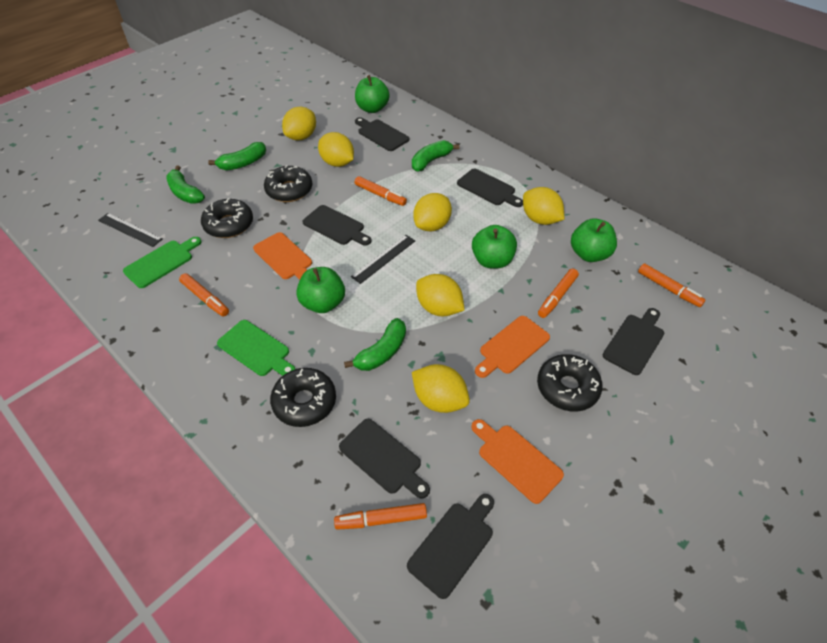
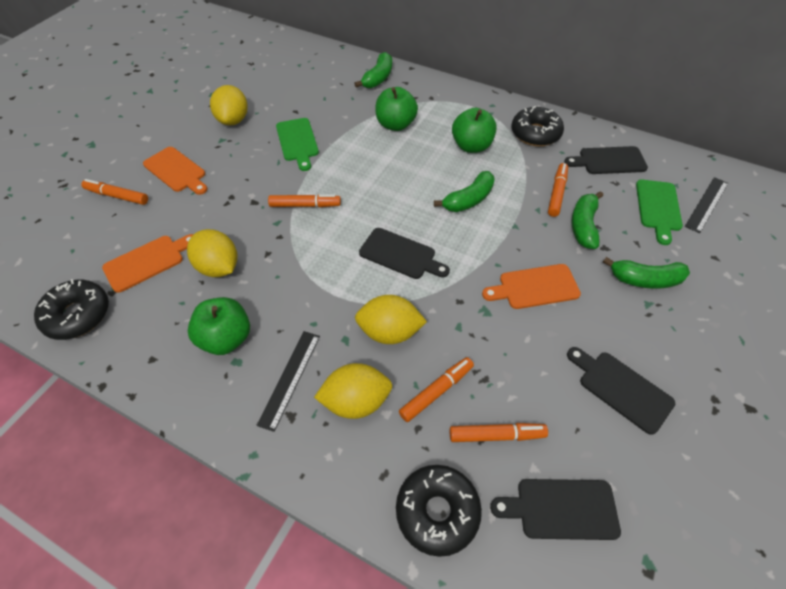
black cutting board: [302,205,372,246] [339,419,430,499] [355,117,409,151] [407,494,494,599] [457,169,523,207] [603,308,664,375] = 6 -> [359,228,450,279] [490,479,621,540] [564,146,648,174] [567,347,675,435] = 4
black donut: [201,198,253,238] [264,165,312,202] [270,368,336,427] [537,354,603,411] = 4 -> [34,279,109,340] [396,465,482,557] [512,106,564,146] = 3
green apple: [296,267,345,313] [355,75,390,113] [472,225,517,269] [571,219,617,262] = 4 -> [188,297,250,355] [375,87,418,131] [452,108,497,153] = 3
yellow lemon: [282,107,316,140] [318,132,354,167] [412,364,470,413] [413,193,452,231] [416,274,465,316] [523,187,564,225] = 6 -> [187,229,237,277] [210,85,248,126] [314,363,392,419] [355,295,427,344] = 4

